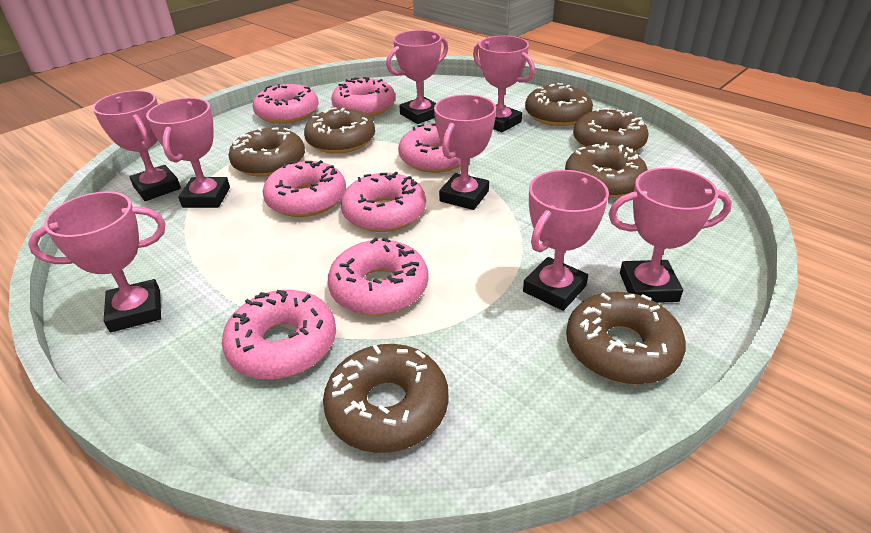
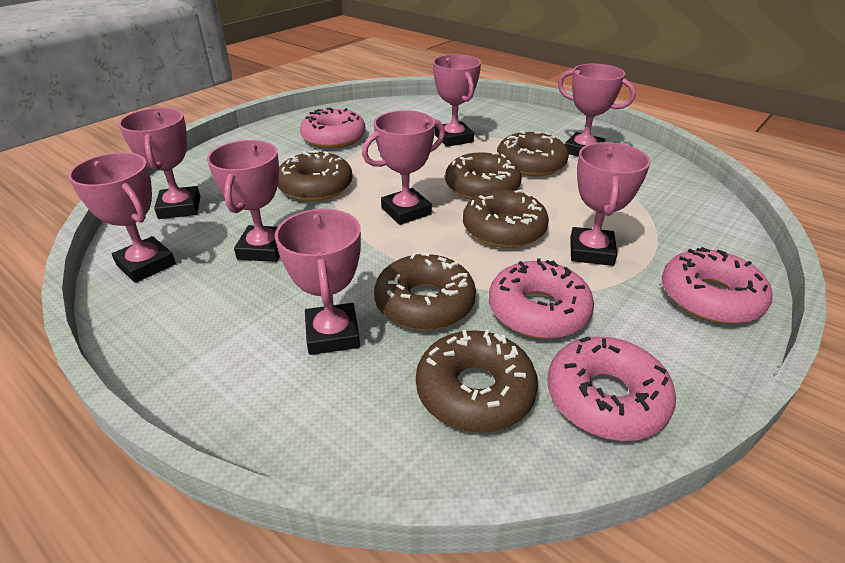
brown donut: [228,127,305,177] [304,108,375,154] [323,344,448,453] [525,83,593,126] [565,142,648,198] [566,292,686,385] [573,108,649,152] = 7 -> [278,150,353,201] [374,252,476,330] [416,329,538,433] [445,152,521,200] [463,189,549,248] [497,131,569,176] = 6
pink donut: [222,290,336,379] [253,84,319,124] [263,160,346,217] [328,237,429,315] [331,77,395,117] [341,172,426,232] [398,124,461,173] = 7 -> [300,108,366,148] [489,258,594,339] [547,337,676,441] [662,247,773,324] = 4

